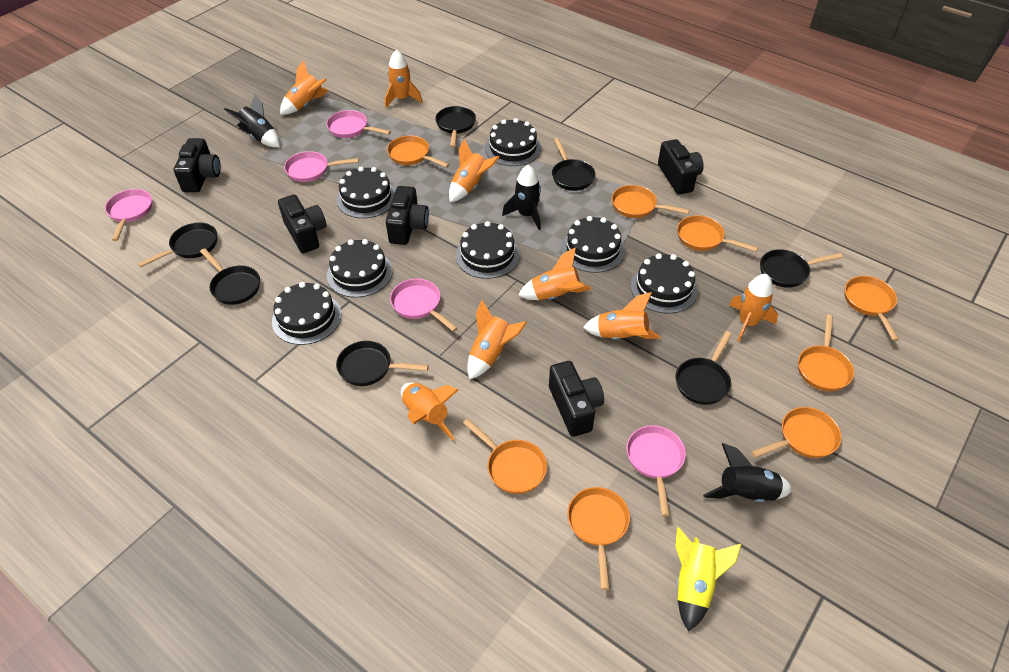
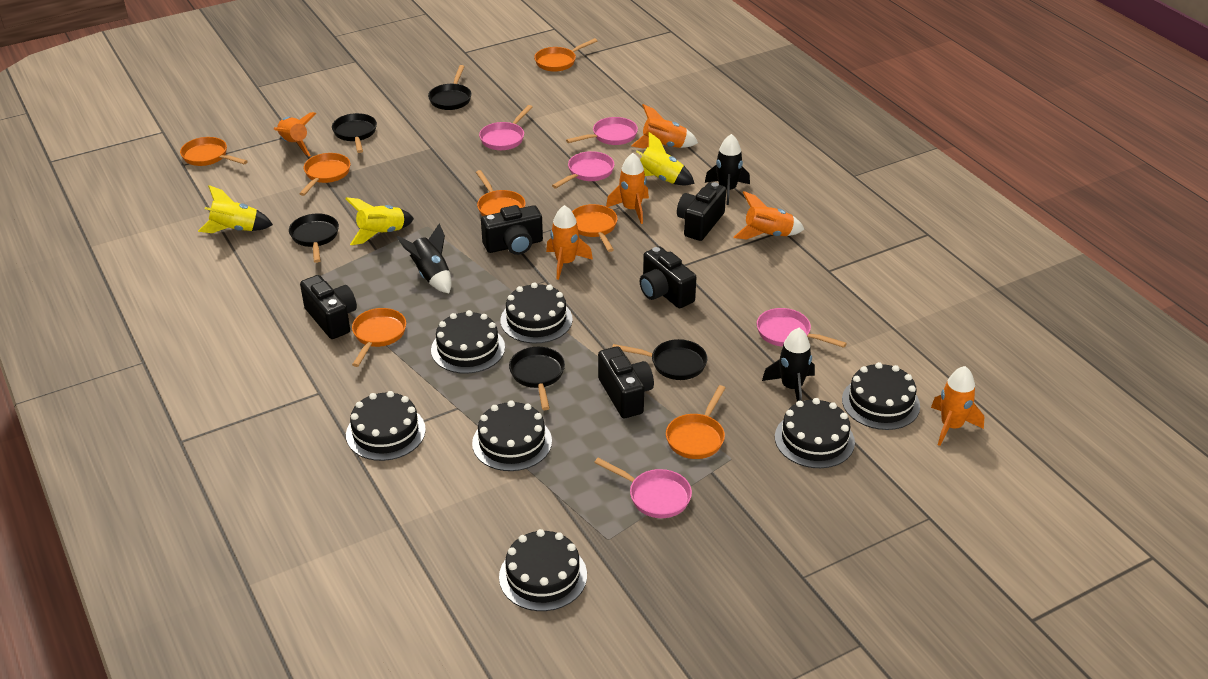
black pan: [138,222,218,268] [200,248,260,305] [336,341,429,386] [435,106,476,148] [552,138,595,191] [676,331,732,405] [760,249,843,288] = 7 -> [289,213,339,263] [332,113,377,153] [428,65,472,110] [509,347,565,410] [612,339,708,380] = 5
orange pan: [387,135,450,168] [463,418,547,494] [567,487,630,590] [612,185,690,218] [677,215,758,252] [751,407,842,458] [798,315,854,391] [844,276,899,341] = 8 -> [180,137,248,166] [299,153,351,196] [352,308,406,367] [476,170,526,216] [534,38,597,72] [572,204,618,252] [666,385,725,459] = 7
orange rocket: [280,60,329,114] [385,50,422,108] [401,383,458,440] [449,138,499,202] [467,300,527,380] [518,247,592,300] [583,292,661,340] [729,274,778,342] = 8 -> [274,112,316,156] [546,205,593,280] [606,153,649,224] [631,104,698,149] [734,191,805,239] [931,366,984,446] = 6
yellow rocket: [676,527,742,631] = 1 -> [198,185,273,233] [345,197,414,245] [636,132,695,185] = 3

